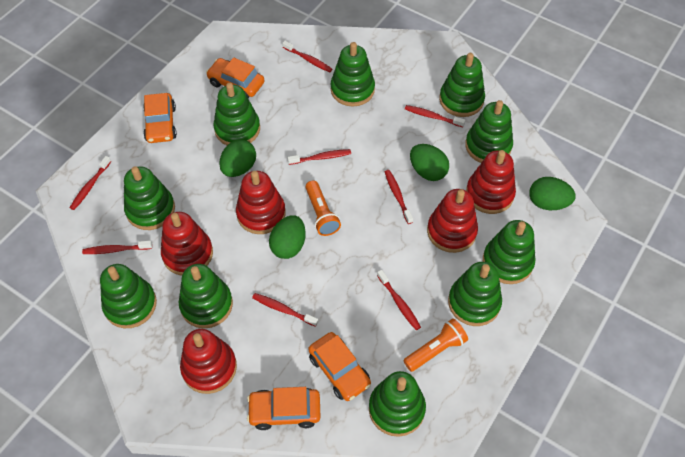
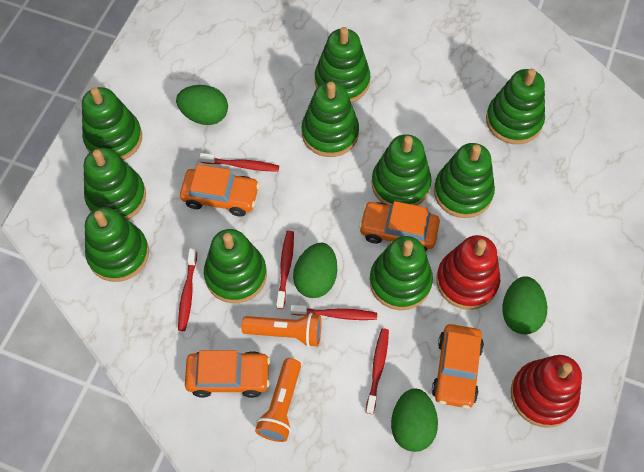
red stacking toy: [161,212,213,275] [180,329,237,394] [236,171,286,234] [427,189,478,253] [466,150,516,214] = 5 -> [436,235,500,310] [511,355,582,428] = 2
red toothbrush: [70,156,111,210] [82,241,152,254] [252,293,318,327] [282,41,332,72] [287,149,351,165] [377,270,421,330] [384,170,413,224] [405,105,465,127] = 8 -> [178,248,197,331] [199,153,279,172] [276,231,294,309] [291,305,377,320] [366,328,389,414] = 5

